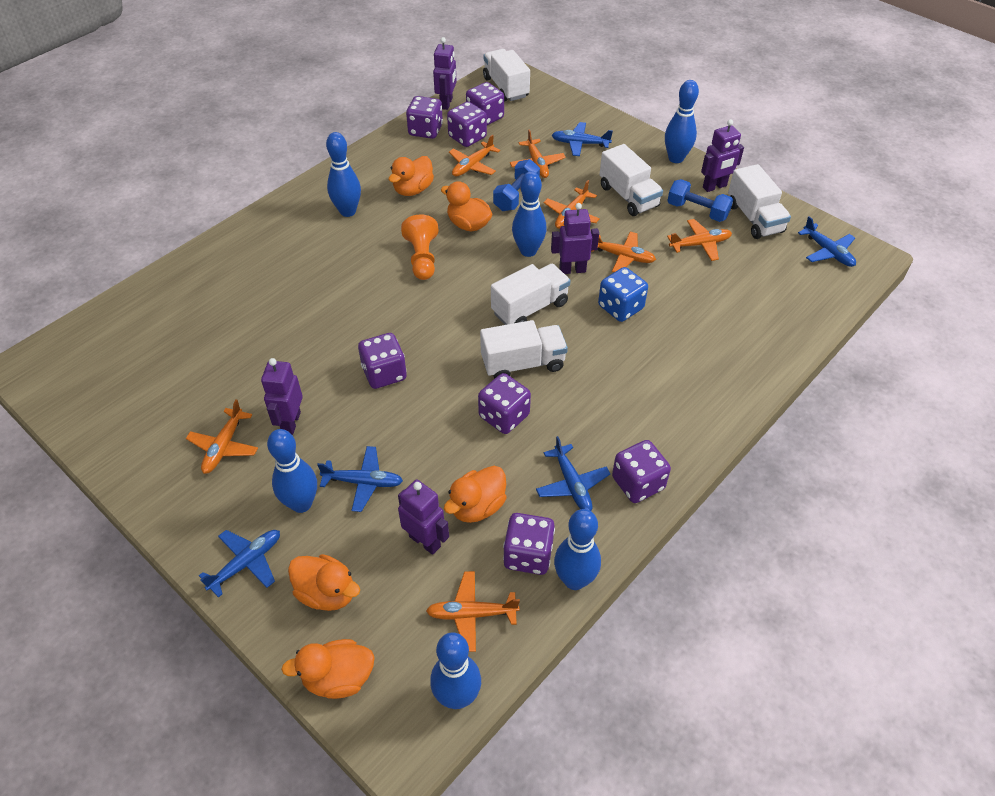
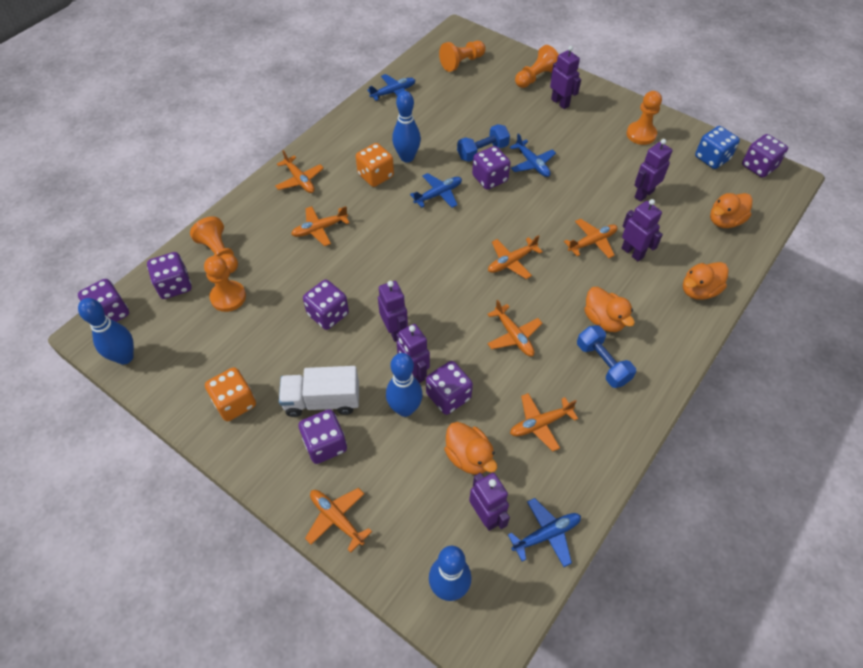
blue bowling pin: [267,429,317,513] [326,132,361,217] [430,632,481,709] [512,171,547,257] [554,509,601,590] [665,80,699,163] = 6 -> [78,298,134,364] [386,353,423,417] [392,91,421,162] [429,546,471,601] = 4
blue plane: [199,530,280,597] [317,446,403,512] [536,436,610,511] [552,122,613,156] [798,216,856,267] = 5 -> [367,74,415,101] [410,173,462,208] [508,498,581,567] [510,133,556,177] = 4
orange dice: none = 0 -> [205,367,256,421] [356,143,394,187] = 2
orange duck: [281,639,375,699] [288,554,360,611] [389,156,434,196] [441,181,493,231] [444,466,507,523] = 5 -> [444,422,497,475] [584,287,635,332] [683,262,729,300] [710,193,752,228] = 4
orange pawn: [401,214,438,280] = 1 -> [190,216,238,273] [204,256,246,312] [439,41,486,72] [515,45,559,88] [627,91,662,145] = 5
purple robot: [261,358,303,435] [398,480,449,555] [433,37,457,110] [551,203,599,274] [701,119,744,192] = 5 -> [378,281,408,342] [396,324,430,383] [469,473,510,531] [550,46,581,109] [622,199,663,262] [634,139,672,202] = 6
white truck: [480,320,568,379] [483,49,530,101] [491,264,571,325] [600,144,663,216] [728,164,791,239] = 5 -> [279,366,359,417] = 1

